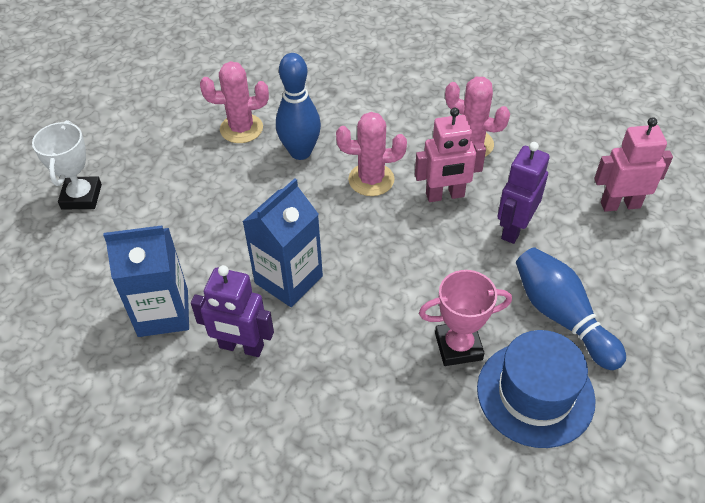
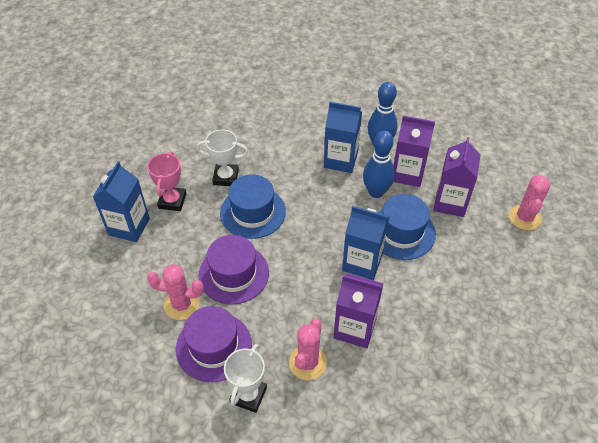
blue carton: [103,225,189,337] [242,178,323,307] = 2 -> [93,161,150,242] [324,102,362,173] [342,206,389,280] = 3
blue hat: [477,330,596,448] = 1 -> [220,175,286,239] [377,194,436,260] = 2
pink robot: [415,108,486,202] [594,117,673,212] = 2 -> none = 0
purple carton: none = 0 -> [333,273,383,348] [393,115,435,187] [433,137,481,217] = 3
purple hat: none = 0 -> [176,306,252,382] [198,235,269,304] = 2
purple robot: [191,265,274,357] [497,142,550,244] = 2 -> none = 0
white trophy: [32,120,102,209] = 1 -> [196,129,248,186] [224,344,267,413] = 2

